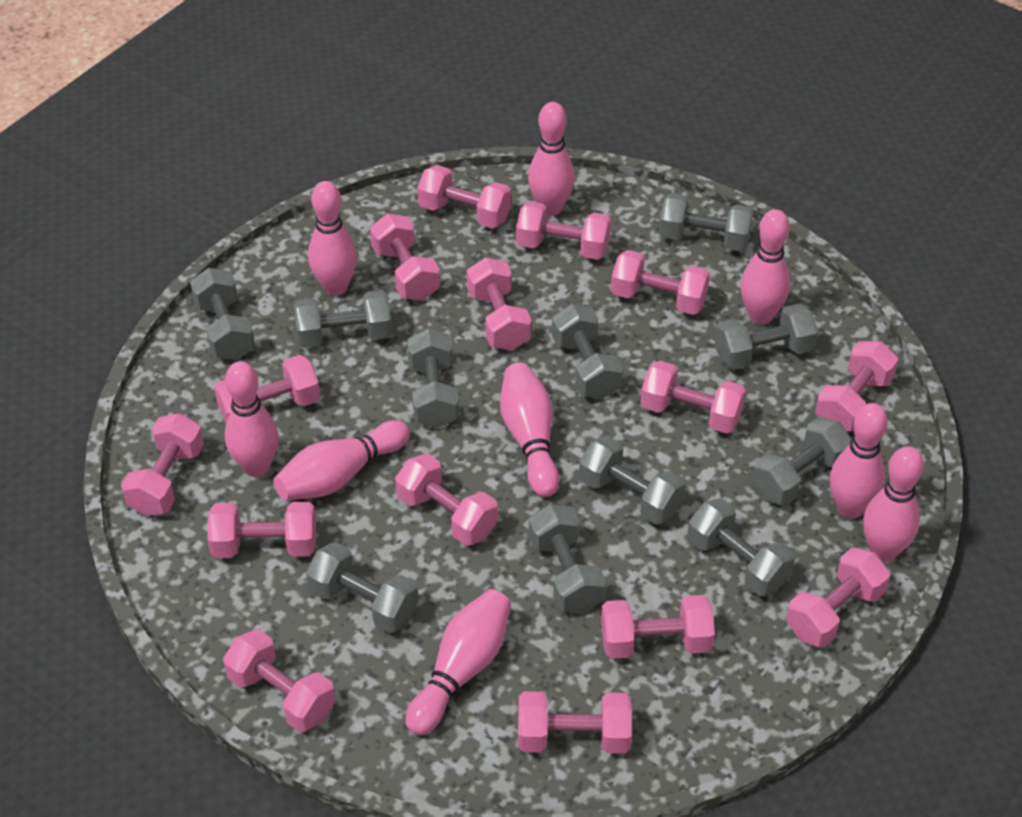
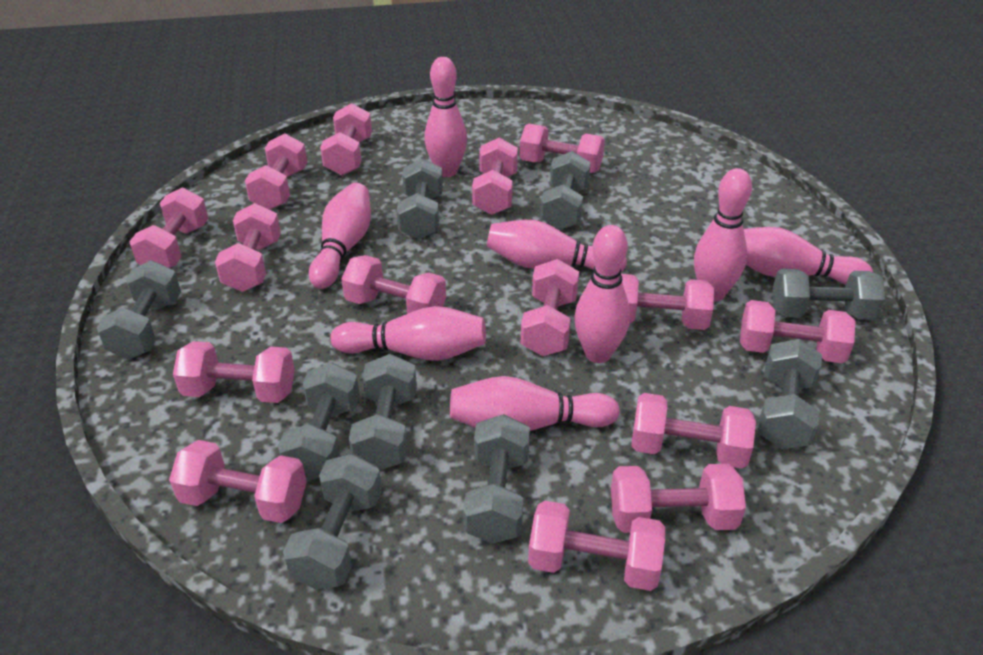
grey dumbbell: [190,268,255,360] [294,290,392,348] [306,542,418,633] [407,328,459,428] [529,504,606,613] [552,304,623,399] [579,436,686,525] [659,193,754,252] [687,498,795,596] [715,304,818,370] [752,417,852,506] = 11 -> [97,260,181,359] [278,363,360,481] [283,454,382,589] [349,354,417,471] [397,158,443,239] [463,414,530,544] [540,151,591,230] [758,339,822,449] [772,268,885,320] = 9
pink bowling pin: [225,361,279,477] [274,420,410,500] [308,181,357,296] [406,589,511,735] [500,363,559,497] [528,102,575,216] [740,209,791,325] [830,403,888,519] [863,446,924,562] = 9 -> [309,183,371,289] [330,306,486,361] [424,57,467,177] [450,376,620,431] [487,220,627,272] [574,225,630,363] [694,168,752,302] [744,227,873,285] = 8

